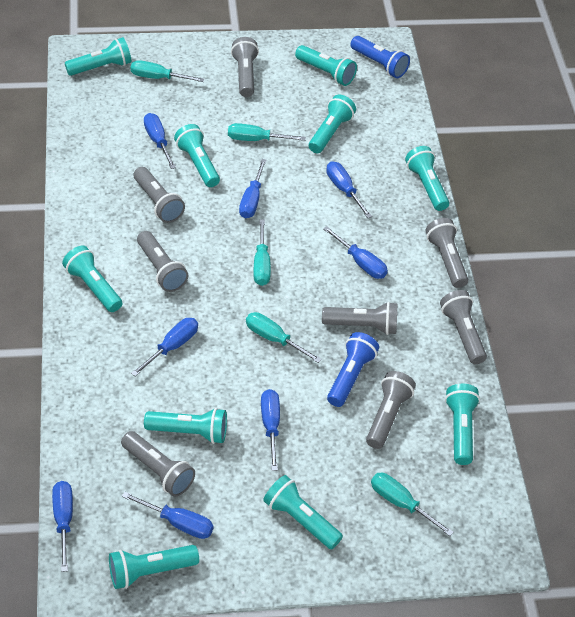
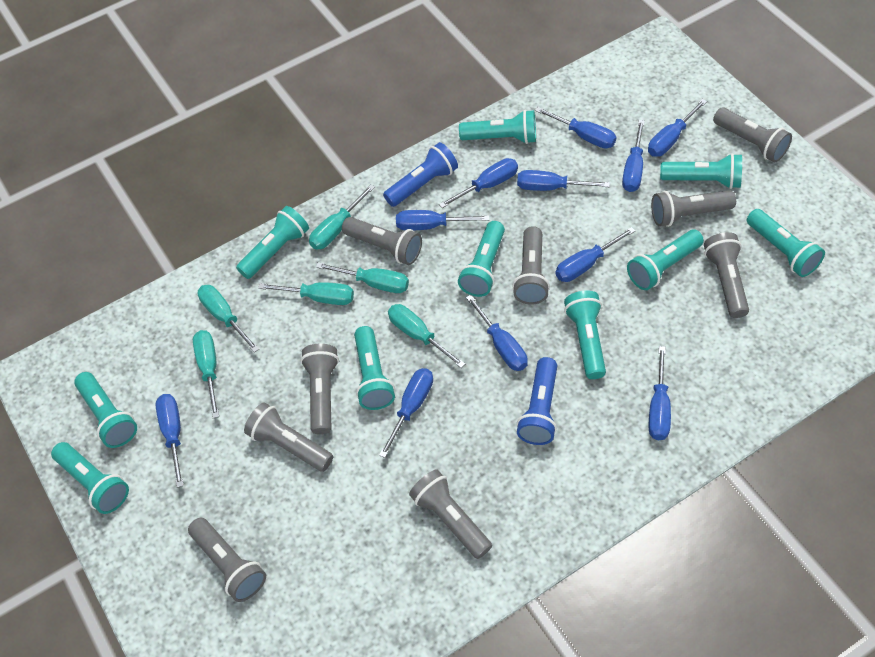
blue screwdriver: [52,481,73,572] [122,492,213,539] [131,318,198,377] [144,113,176,169] [239,159,266,219] [261,389,280,471] [323,226,388,279] [326,161,372,218] = 8 -> [155,394,184,488] [379,368,433,458] [396,210,489,230] [439,158,518,208] [466,295,528,371] [517,170,610,191] [535,107,616,149] [555,227,635,282] [622,120,645,192] [648,99,707,157] [649,346,671,440] = 11
grey flashlight: [121,431,195,497] [134,167,185,223] [137,231,188,292] [231,37,259,97] [322,302,397,335] [366,371,416,449] [426,218,468,288] [440,290,487,364] = 8 -> [188,518,266,602] [244,402,333,472] [300,344,339,435] [342,217,422,265] [409,469,492,559] [512,226,550,305] [651,190,736,227] [704,232,749,318] [713,107,792,162] = 9
turquoise screwdriver: [130,60,204,82] [228,123,306,141] [246,312,322,363] [253,219,271,286] [371,473,454,536] = 5 -> [193,330,219,418] [197,285,259,353] [258,282,354,305] [309,184,375,250] [316,262,409,293] [388,304,465,368] = 6

